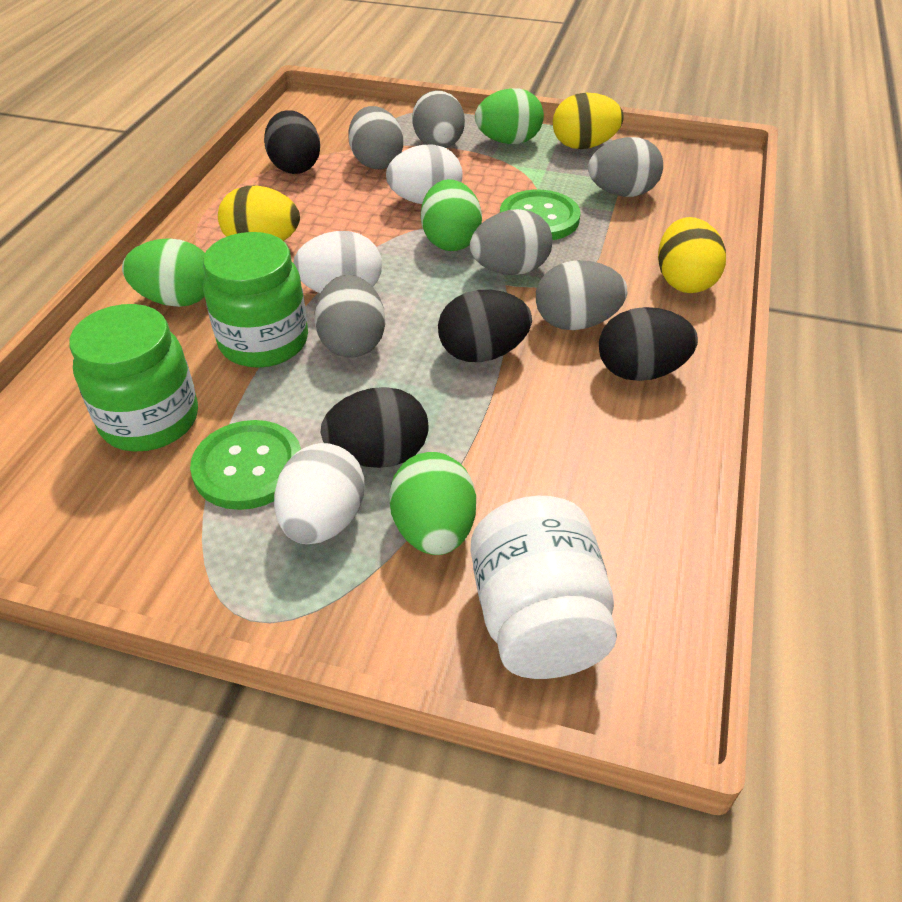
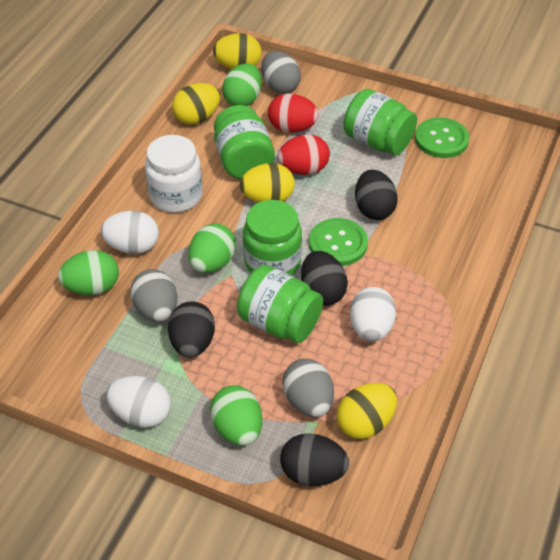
green jar: [69,304,198,452] [203,232,308,368] = 2 -> [214,105,275,179] [237,265,323,343] [243,200,302,276] [343,89,417,155] = 4
grey egg: [314,275,385,358] [348,106,403,169] [412,90,465,148] [470,209,552,275] [536,260,627,330] [588,137,663,197] = 6 -> [130,269,177,322] [261,51,301,94] [282,359,334,417] = 3
red egg: none = 0 -> [268,93,319,133] [277,134,330,175] = 2
yellow egg: [218,185,300,241] [553,93,623,149] [658,217,726,293] = 3 -> [172,83,220,124] [213,33,262,69] [240,163,295,203] [337,383,397,439] = 4

